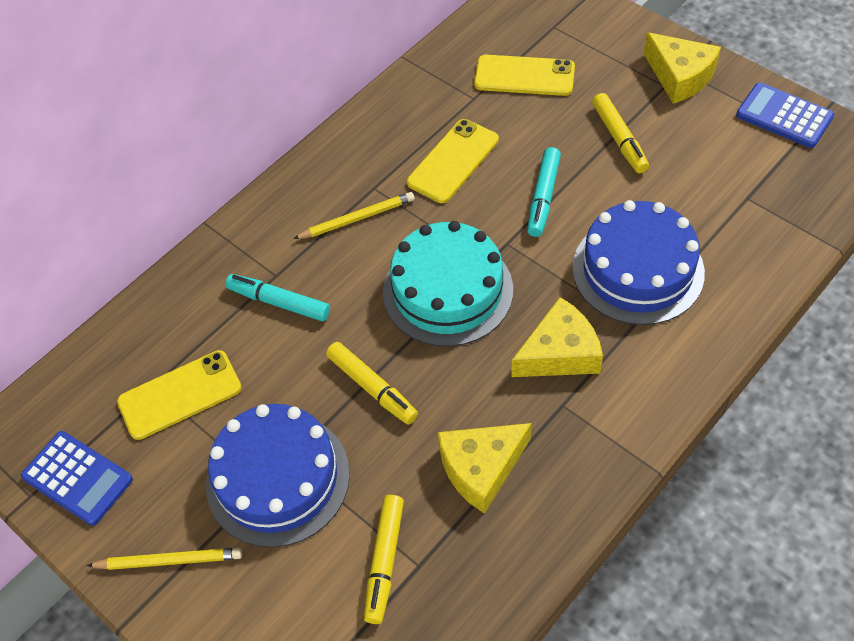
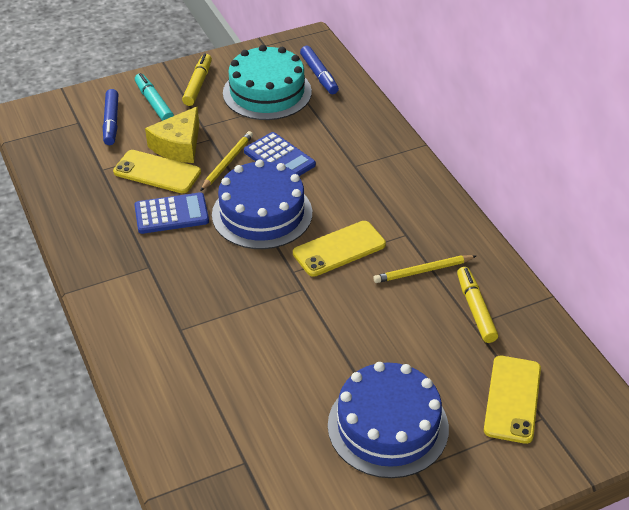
blue marker: none = 0 -> [103,89,118,145] [300,46,339,94] = 2
turquoise marker: [226,274,330,321] [527,147,561,237] = 2 -> [135,73,174,121] = 1
yellow cheese: [438,423,532,514] [511,297,603,377] [644,32,721,104] = 3 -> [145,106,199,163] = 1
yellow marker: [326,342,418,424] [364,495,404,624] [592,93,649,173] = 3 -> [182,53,212,106] [457,267,498,343] = 2

